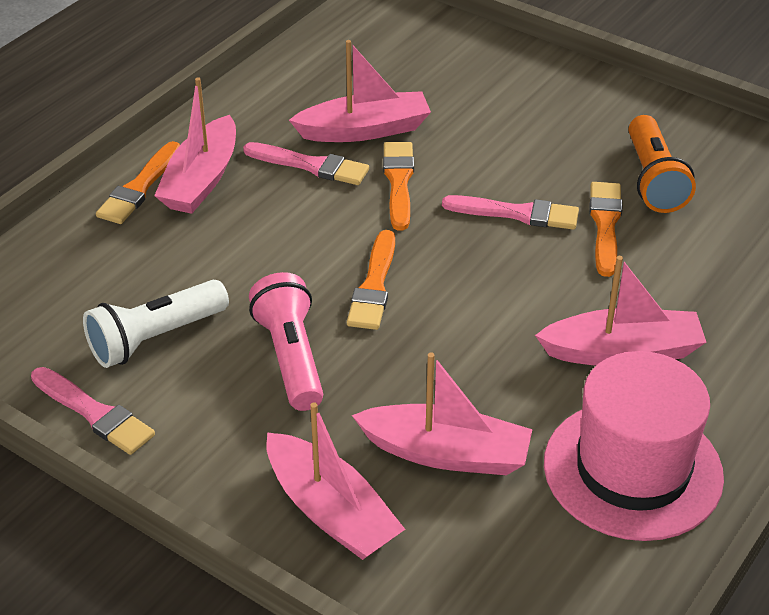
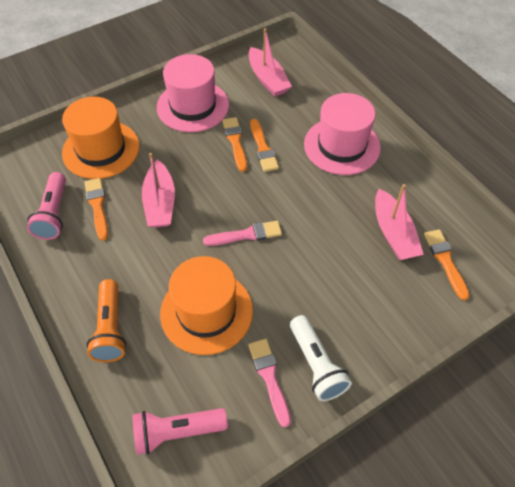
orange hat: none = 0 -> [62,97,140,179] [160,256,253,355] = 2
pink boat: [154,77,236,214] [266,402,405,560] [289,40,431,142] [352,352,533,475] [535,256,707,366] = 5 -> [142,153,175,228] [249,28,292,97] [375,184,424,260] = 3
pink brush: [31,367,155,455] [243,142,369,185] [442,195,579,230] = 3 -> [203,221,282,246] [248,338,291,427] = 2
pink flashlight: [249,272,323,411] = 1 -> [27,172,66,240] [132,408,228,455] = 2
pink hat: [544,351,724,541] = 1 -> [157,54,229,132] [304,93,381,175] = 2

